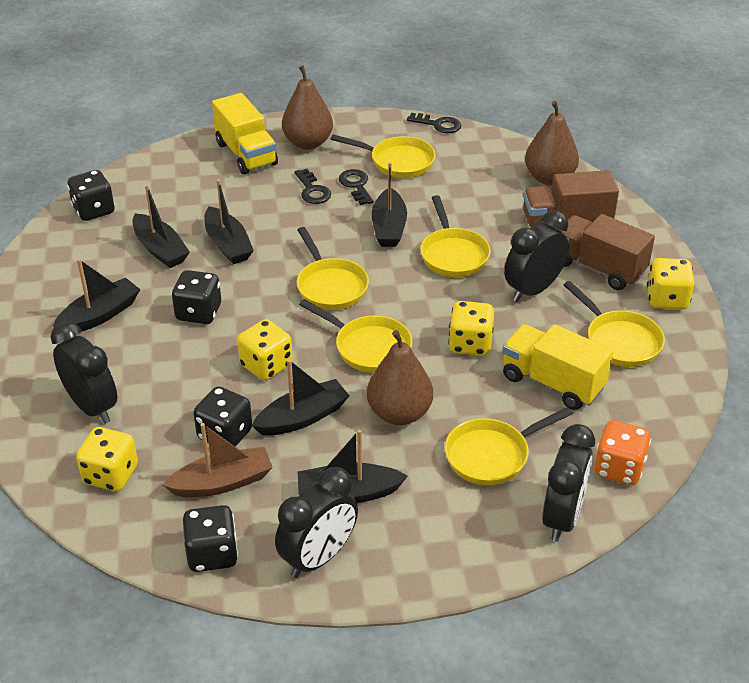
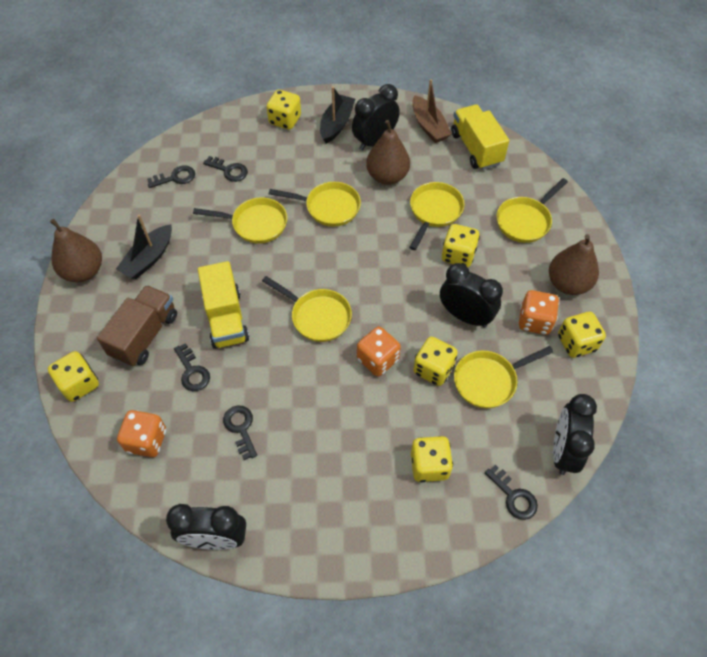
black boat: [53,259,140,332] [132,185,190,268] [205,179,254,264] [252,359,350,435] [298,429,408,503] [372,162,407,247] = 6 -> [116,214,172,279] [320,86,355,144] = 2
black dice: [67,170,115,221] [172,270,221,324] [183,505,238,572] [193,386,252,447] = 4 -> none = 0
black key: [295,169,331,204] [339,169,373,205] [407,113,461,133] = 3 -> [147,165,195,188] [174,343,210,391] [203,156,248,182] [223,405,257,460] [485,465,538,520] = 5
brown truck: [523,170,619,227] [558,214,655,290] = 2 -> [97,285,177,367] = 1
orange dice: [594,420,651,485] = 1 -> [117,410,166,457] [357,327,401,376] [519,290,559,335] = 3
yellow dice: [76,427,138,491] [237,319,293,381] [448,301,494,356] [647,258,695,310] = 4 -> [48,351,99,402] [267,90,301,130] [411,436,453,482] [413,337,458,386] [442,224,480,267] [558,312,606,358] = 6

